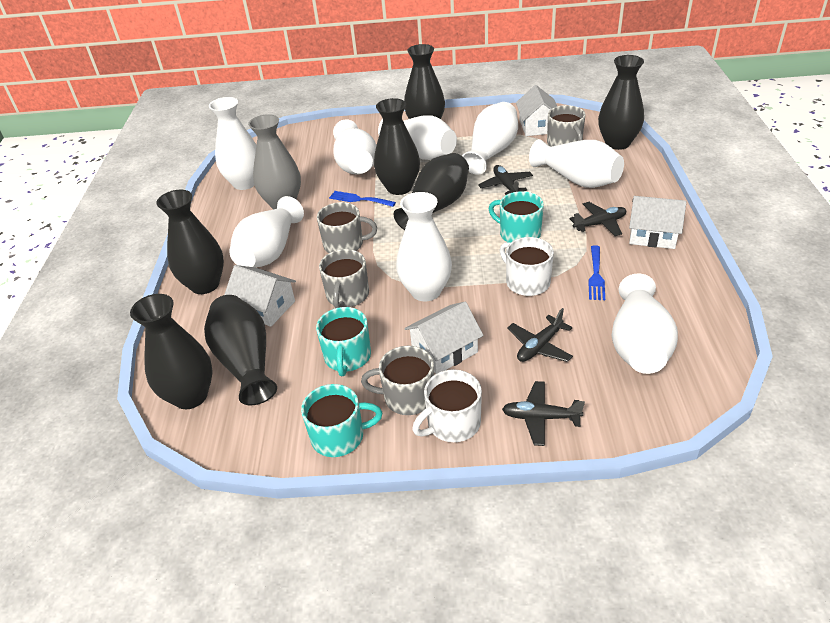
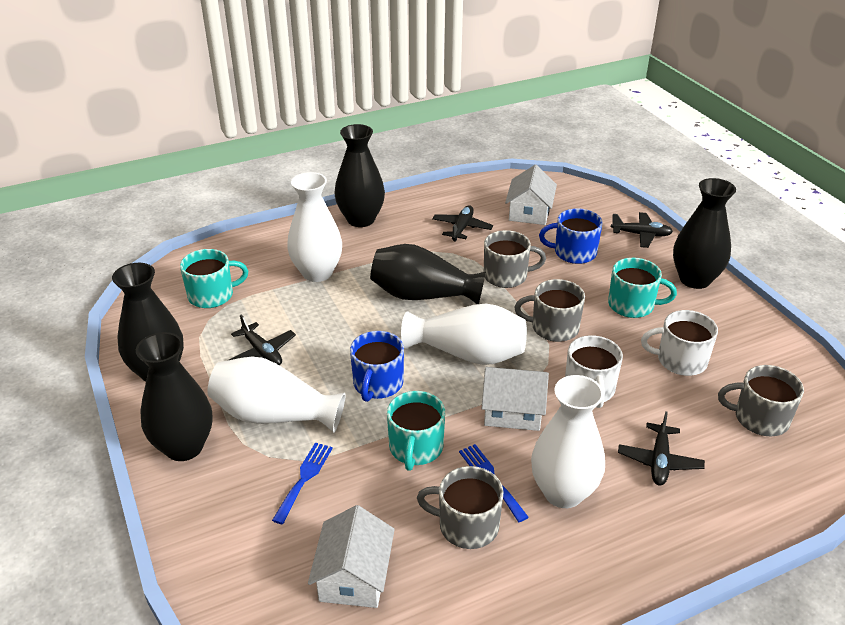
black vase: [130,294,213,409] [156,190,224,294] [204,295,277,405] [374,98,420,195] [394,153,469,230] [404,44,445,119] [598,55,644,150] = 7 -> [112,263,184,382] [136,332,212,461] [335,124,385,227] [370,244,486,304] [673,178,736,289] = 5
blue mug: none = 0 -> [350,331,404,402] [539,208,603,264] = 2
grey vase: [248,114,301,209] = 1 -> none = 0
white house: [224,265,296,327] [404,302,484,374] [516,85,557,136] [629,196,686,249] = 4 -> [308,505,395,608] [482,367,549,431] [505,165,557,225] = 3
white vase: [209,97,257,190] [229,196,304,267] [333,119,376,174] [378,115,457,160] [396,192,452,302] [462,102,518,175] [529,139,624,188] [612,273,678,374] = 8 -> [207,357,346,433] [287,172,342,282] [401,304,527,365] [531,375,605,508] = 4

